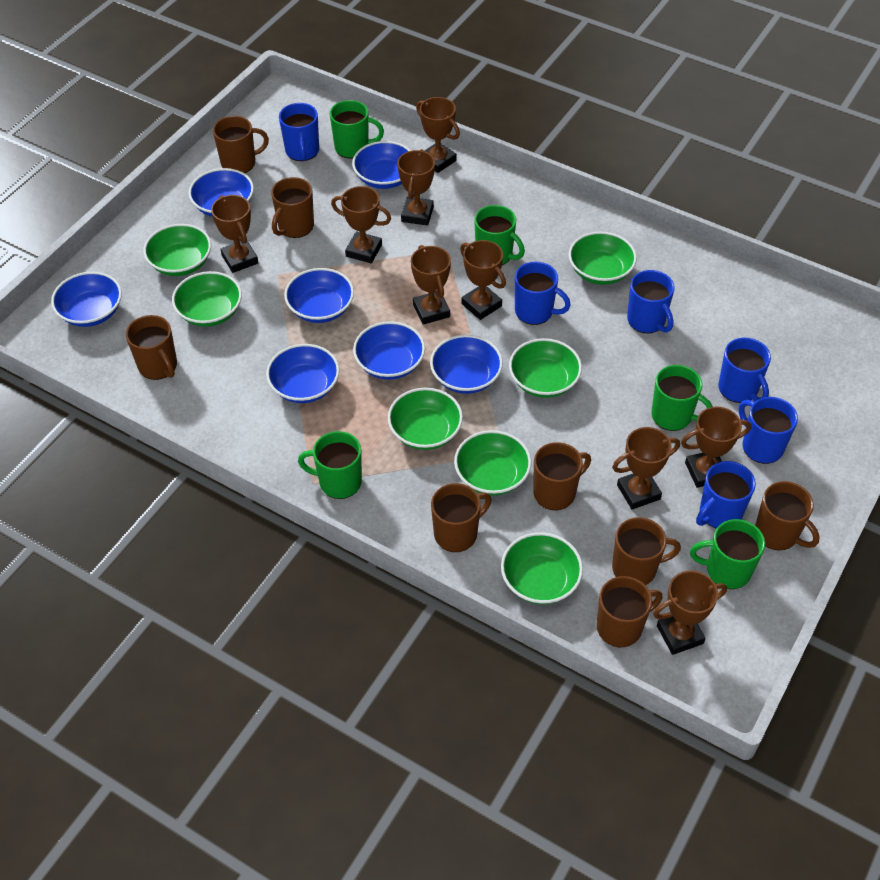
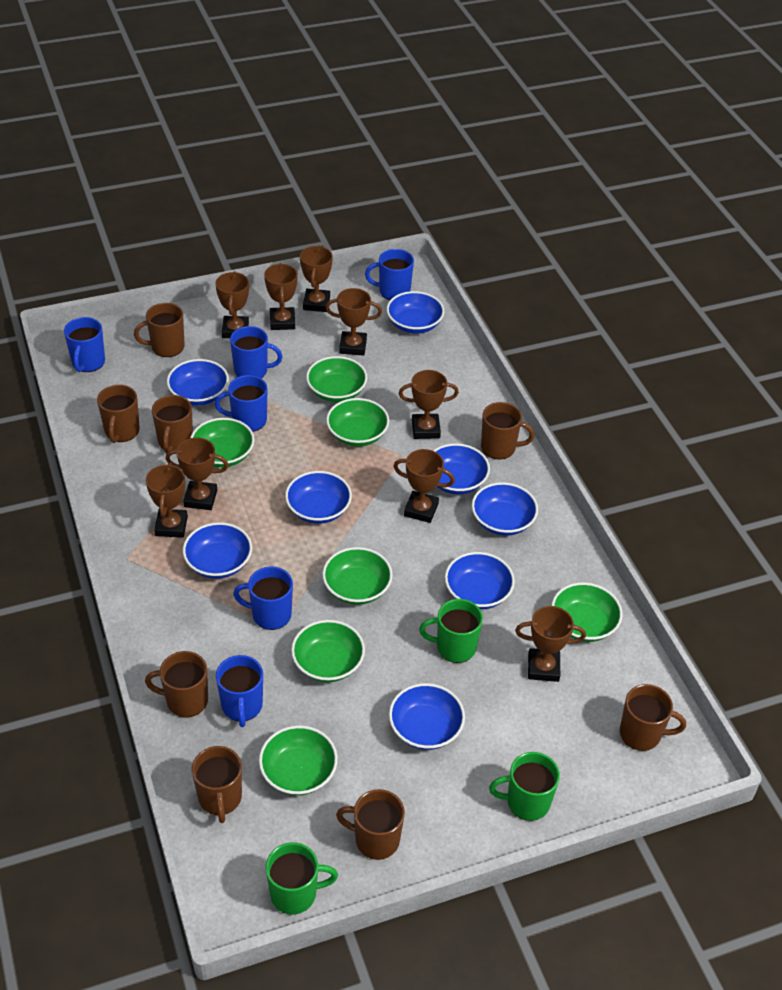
blue bowl: [51,272,122,327] [189,168,254,217] [266,344,340,403] [284,268,354,323] [352,141,411,189] [353,321,425,380] [430,335,503,394] = 7 -> [167,359,229,406] [183,522,252,579] [285,471,352,524] [386,291,444,334] [389,683,465,750] [433,443,490,494] [445,552,515,609] [472,482,538,536] = 8
green mug: [298,431,362,499] [330,100,384,158] [474,205,525,265] [651,365,713,431] [690,519,765,589] = 5 -> [266,842,338,915] [419,599,483,663] [489,752,560,821] = 3

